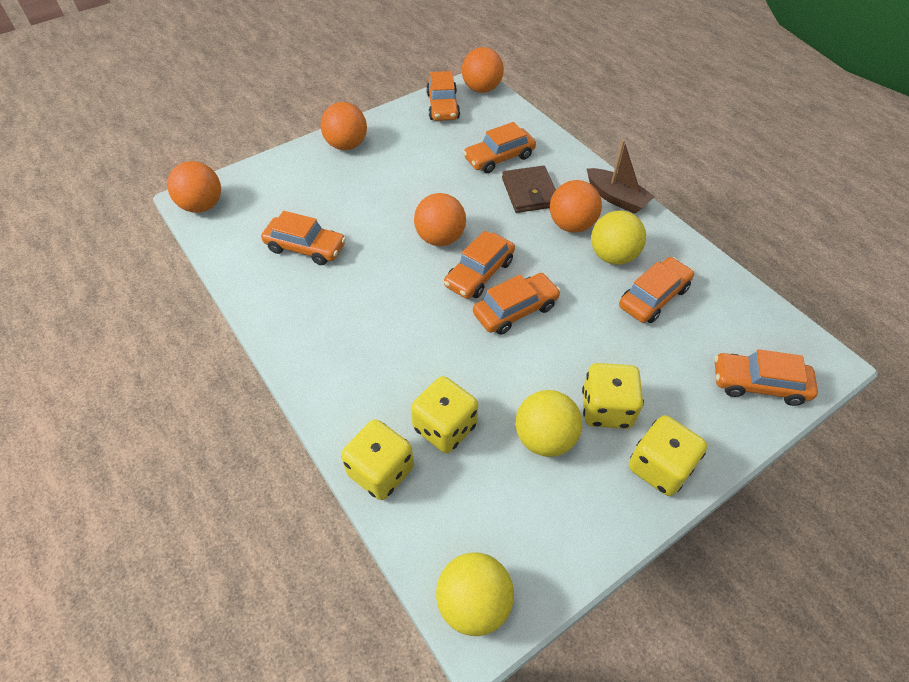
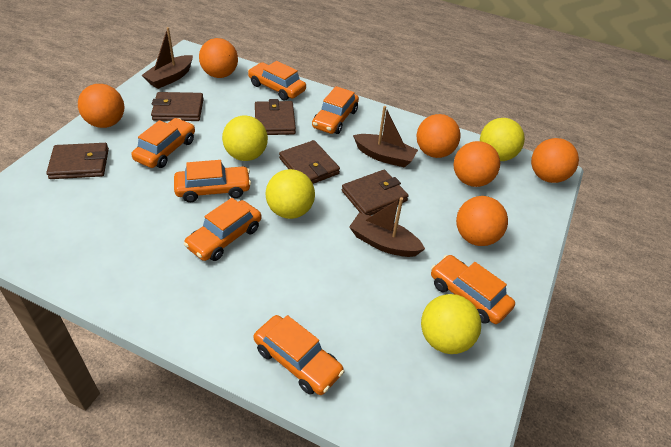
brown boat: [586,139,655,214] = 1 -> [142,27,193,89] [349,197,425,257] [353,106,418,168] = 3
brown wallet: [502,166,556,213] = 1 -> [46,143,109,179] [151,92,204,121] [255,99,296,135] [279,140,340,184] [342,170,409,216] = 5
orange ball: [167,161,221,213] [320,102,367,150] [414,193,466,246] [462,47,504,93] [550,180,602,233] = 5 -> [78,84,124,128] [199,38,238,78] [416,114,460,158] [454,141,500,187] [456,196,508,246] [531,138,579,183] = 6
yellow ball: [436,552,514,636] [515,390,582,457] [591,210,646,265] = 3 -> [222,115,268,161] [266,169,315,219] [421,294,481,354] [480,118,525,161] = 4
yellow dice: [341,419,414,500] [411,376,478,453] [582,363,644,429] [629,415,707,496] = 4 -> none = 0

